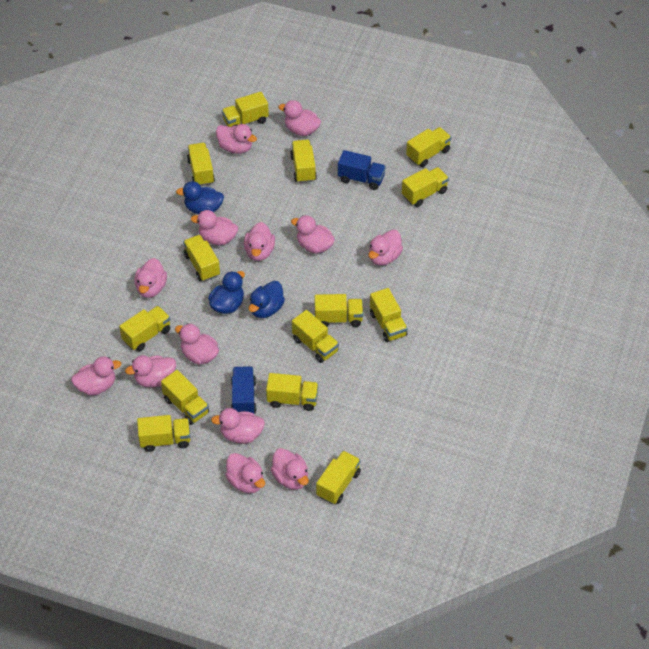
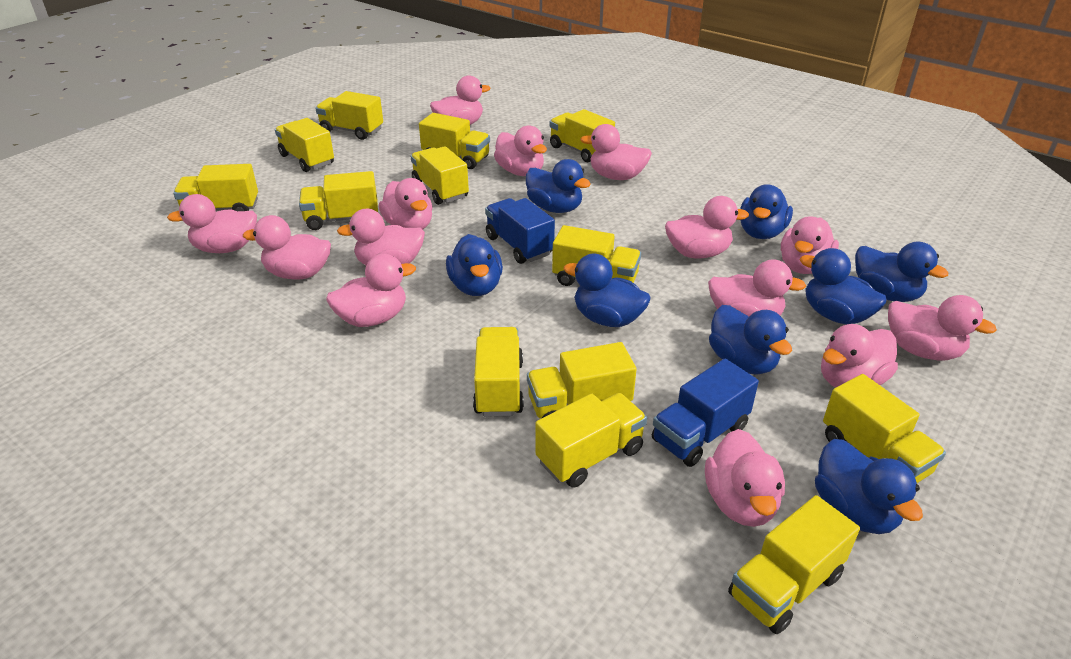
blue duck: [176,181,224,214] [208,271,245,314] [249,281,285,318] = 3 -> [446,234,503,296] [526,159,591,213] [564,254,651,327] [709,305,792,375] [740,184,793,239] [800,248,887,324] [815,439,923,534] [855,242,948,302] = 8
pink duck: [71,356,121,395] [125,355,176,387] [134,258,167,298] [175,323,219,365] [191,210,238,245] [211,408,265,444] [216,124,257,154] [225,453,265,493] [244,222,275,261] [271,448,309,490] [278,100,321,136] [291,215,335,254] [369,230,403,265] = 13 -> [167,194,257,253] [243,215,331,280] [326,254,416,327] [337,209,425,265] [379,178,433,230] [430,75,490,125] [494,125,547,176] [580,124,652,180] [665,196,749,258] [705,429,785,527] [708,259,806,316] [781,216,839,274] [821,324,898,388] [888,295,997,360] = 14
yellow truck: [119,306,171,351] [137,415,191,452] [161,370,209,425] [183,235,220,281] [187,143,215,186] [222,92,269,127] [266,373,319,411] [290,140,317,183] [292,310,339,363] [315,294,363,327] [316,451,361,504] [370,288,407,342] [402,167,449,207] [406,127,452,167] = 14 -> [174,164,258,211] [275,118,334,172] [299,171,378,230] [315,91,383,140] [410,146,469,205] [419,113,490,169] [473,327,524,416] [527,342,637,419] [535,393,647,488] [550,109,615,162] [552,225,641,286] [728,495,860,634] [823,374,946,483] = 13

